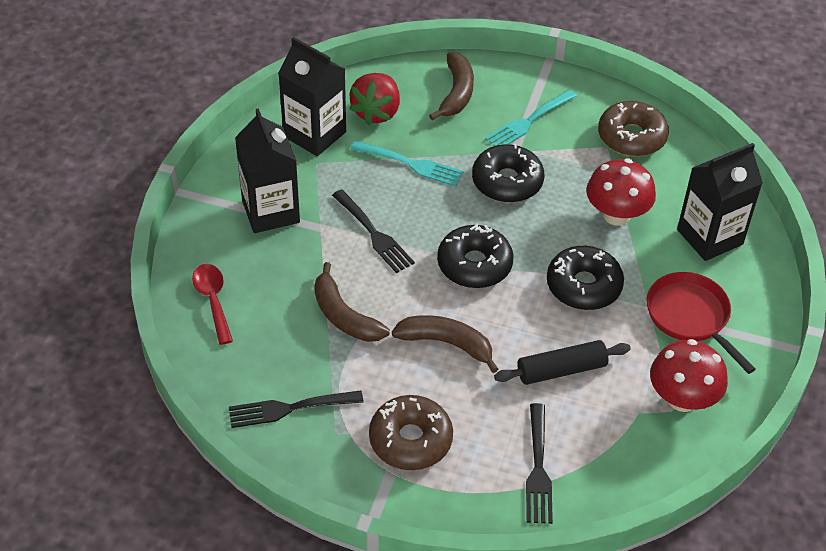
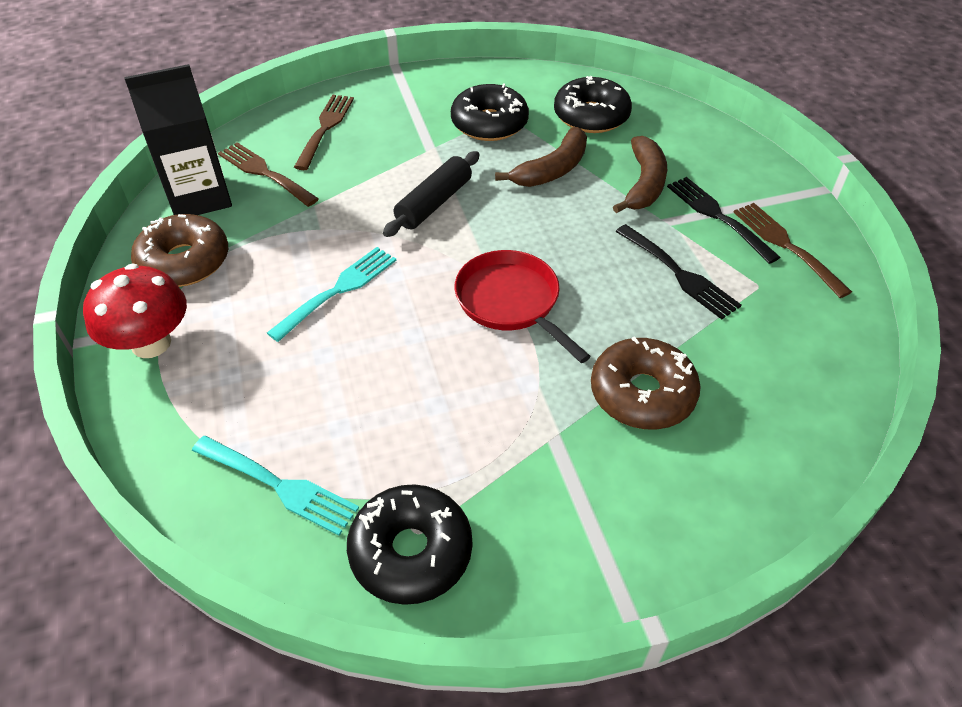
black carton: [235,108,300,233] [278,37,346,156] [677,143,763,261] = 3 -> [124,64,232,215] = 1
black fork: [229,390,364,428] [332,189,415,273] [526,403,553,524] = 3 -> [615,224,741,319] [667,177,781,264] = 2
brown banana: [314,262,390,342] [392,315,498,373] [429,52,474,120] = 3 -> [495,127,587,187] [613,136,667,213] = 2
brown fork: none = 0 -> [218,142,319,207] [294,95,354,170] [733,203,852,298] = 3
red mushroom: [586,159,656,226] [650,339,728,412] = 2 -> [83,263,187,358] = 1
red spoon: [192,264,233,345] = 1 -> none = 0
red strawberry: [349,73,400,125] = 1 -> none = 0

